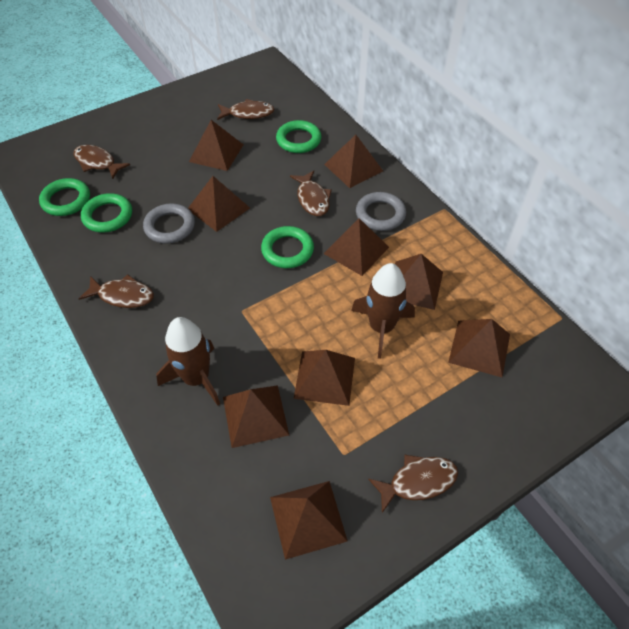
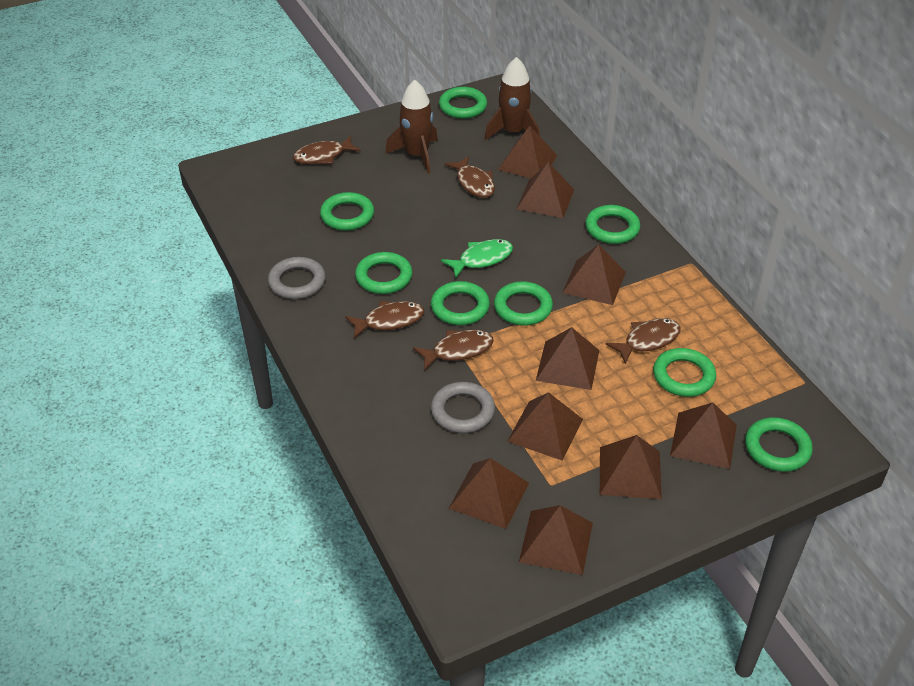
green fish: none = 0 -> [441,239,513,278] = 1
green ring: [39,178,90,216] [81,193,132,233] [261,226,314,268] [276,120,322,153] = 4 -> [320,192,374,231] [355,252,412,294] [431,281,490,325] [439,87,487,119] [494,282,553,326] [585,205,640,244] [653,348,716,397] [745,417,813,472] = 8

